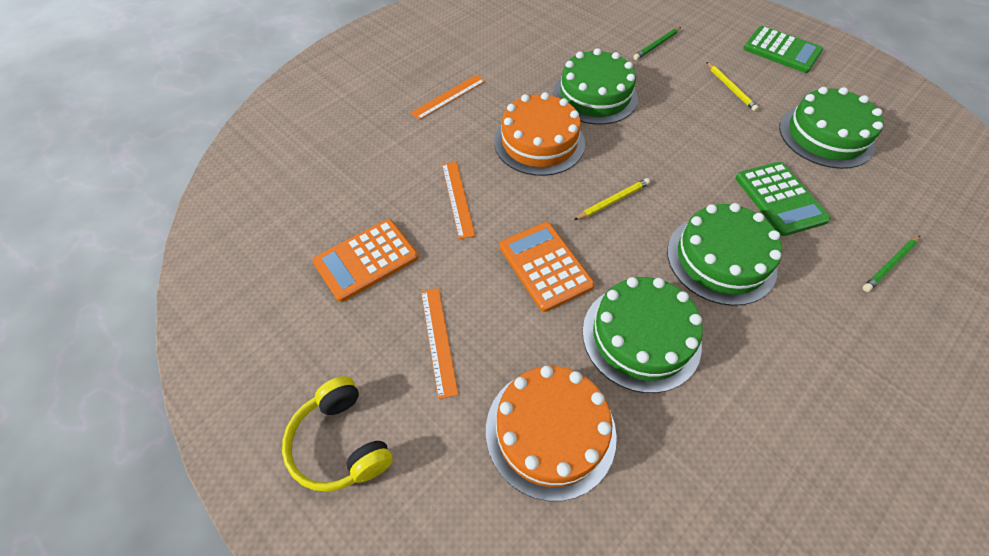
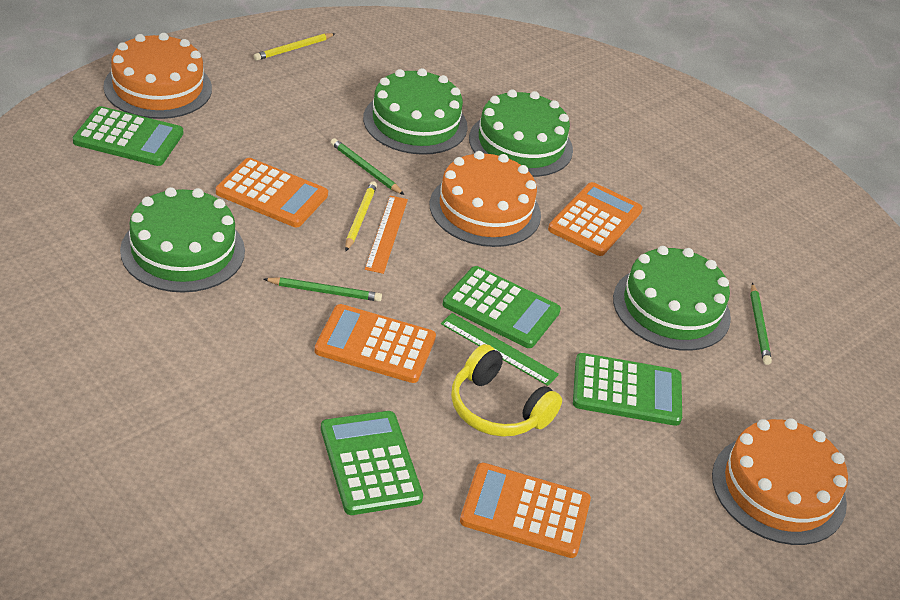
green calculator: [735,162,831,236] [743,26,823,73] = 2 -> [73,106,183,166] [321,411,423,515] [443,266,561,348] [573,353,682,426] = 4
green pencil: [633,27,681,60] [862,236,920,292] = 2 -> [264,277,382,302] [330,138,404,195] [750,283,772,365] = 3
green ruler: none = 0 -> [441,313,559,386] = 1
orange cake: [486,366,617,501] [494,92,585,176] = 2 -> [103,33,212,119] [430,151,541,247] [712,418,848,545] = 3
orange calculator: [312,219,418,302] [499,222,595,312] = 2 -> [216,158,328,227] [314,304,436,383] [460,463,591,558] [548,182,642,256] = 4
orange ruler: [410,75,485,120] [421,288,458,399] [442,162,475,239] = 3 -> [365,196,408,274] = 1

